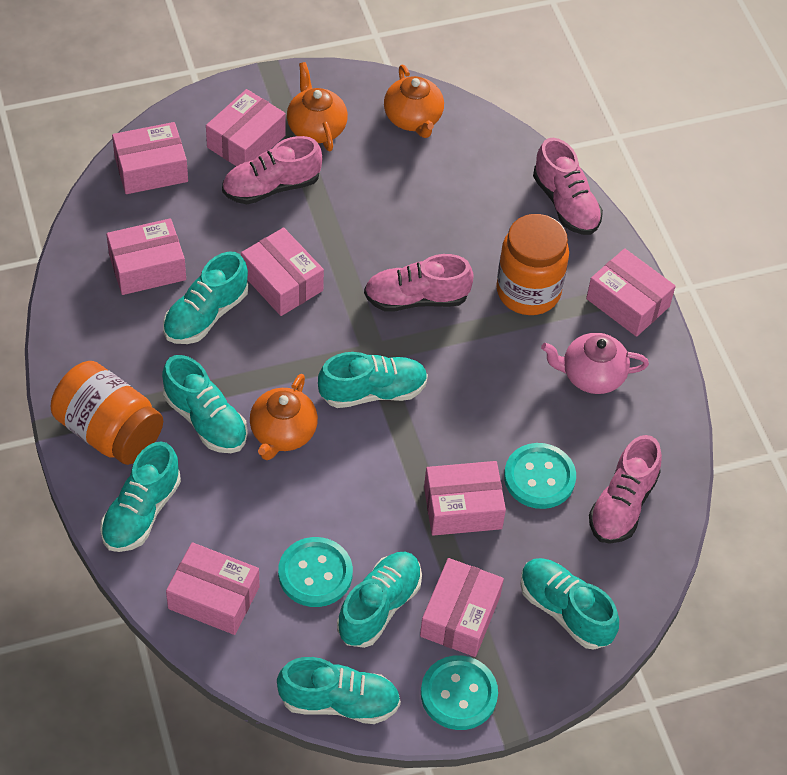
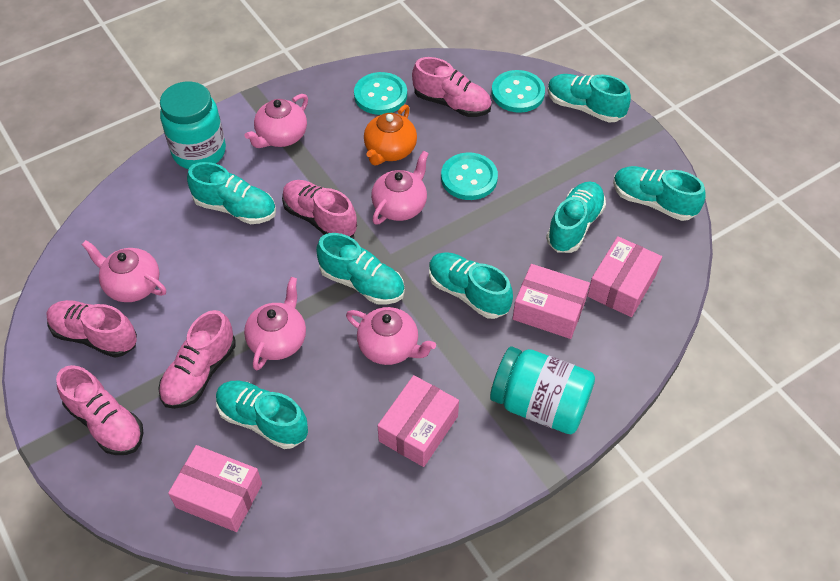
orange jar: [51,361,163,465] [496,214,569,315] = 2 -> none = 0
orange teapot: [250,374,318,460] [287,62,348,151] [384,65,444,138] = 3 -> [364,105,417,166] = 1
pink box: [106,218,186,295] [112,122,188,194] [166,542,260,635] [206,89,286,166] [241,227,324,316] [420,558,504,657] [424,461,506,536] [586,248,676,337] = 8 -> [168,445,262,532] [377,375,459,467] [513,264,590,339] [587,236,662,317] = 4
pink shoe: [222,136,322,204] [364,254,474,312] [533,138,603,235] [589,435,662,543] = 4 -> [46,300,137,358] [56,365,143,455] [158,310,236,409] [282,180,357,237] [412,57,492,117] = 5
pink teapot: [541,333,649,394] = 1 -> [82,240,166,302] [244,277,306,370] [245,94,308,148] [346,307,436,365] [371,151,429,224] = 5
turquoise jar: none = 0 -> [160,81,226,169] [490,347,595,434] = 2

